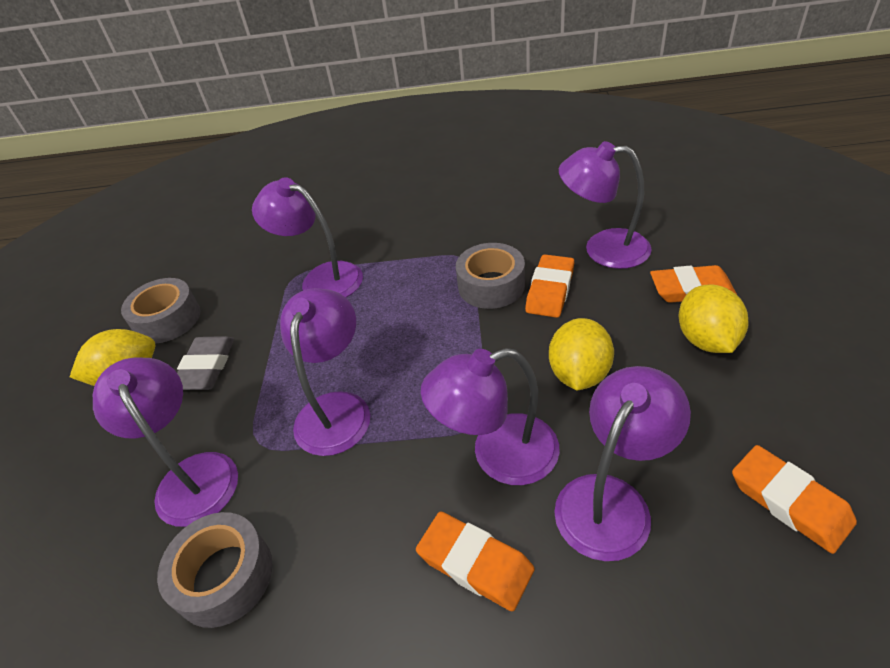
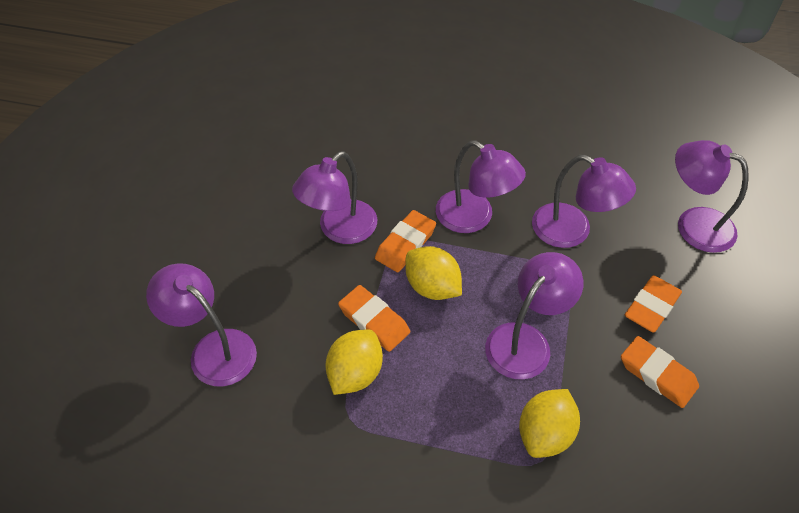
grey eraser: [177,336,234,390] = 1 -> none = 0
grey tape: [121,278,200,343] [157,512,273,628] [456,243,525,309] = 3 -> none = 0

